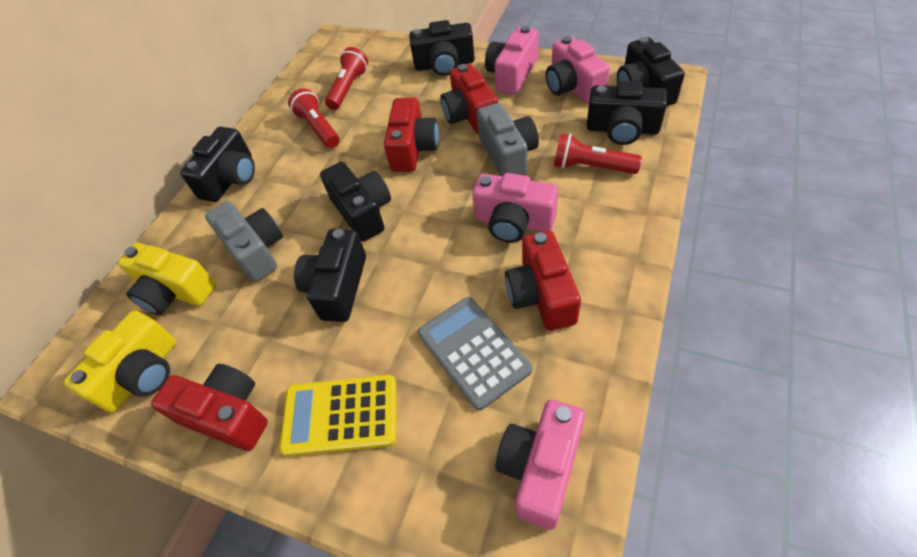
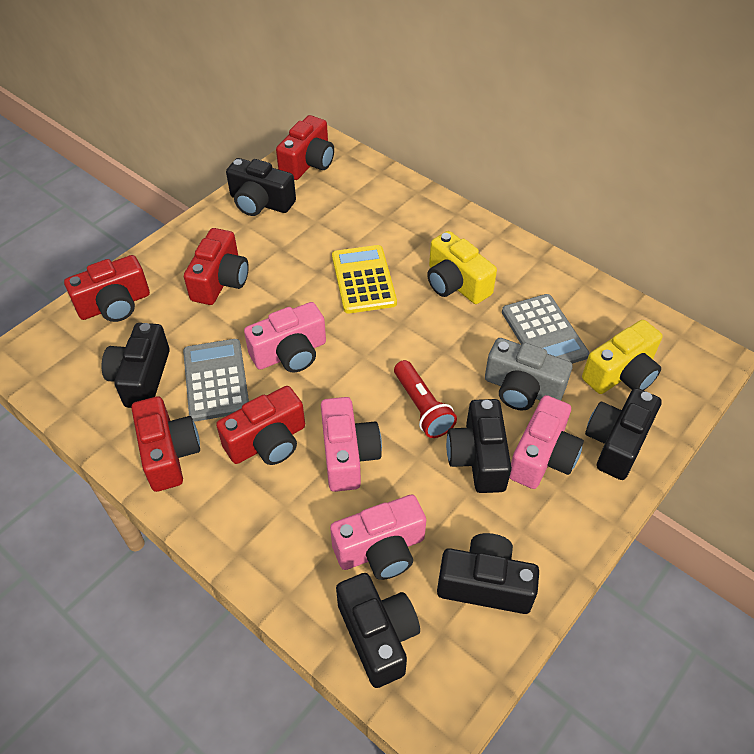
grey calculator: [418,297,533,410] = 1 -> [183,339,249,422] [502,294,589,364] = 2
grey camera: [205,201,283,282] [477,103,539,176] = 2 -> [485,338,572,410] = 1
red camera: [151,364,268,451] [384,97,439,172] [440,64,498,135] [505,231,581,331] = 4 -> [64,255,150,322] [131,396,200,492] [184,228,249,305] [216,386,305,465] [276,115,334,180] = 5
red flashlight: [288,88,340,148] [325,47,368,110] [554,133,642,174] = 3 -> [394,360,457,438] = 1

